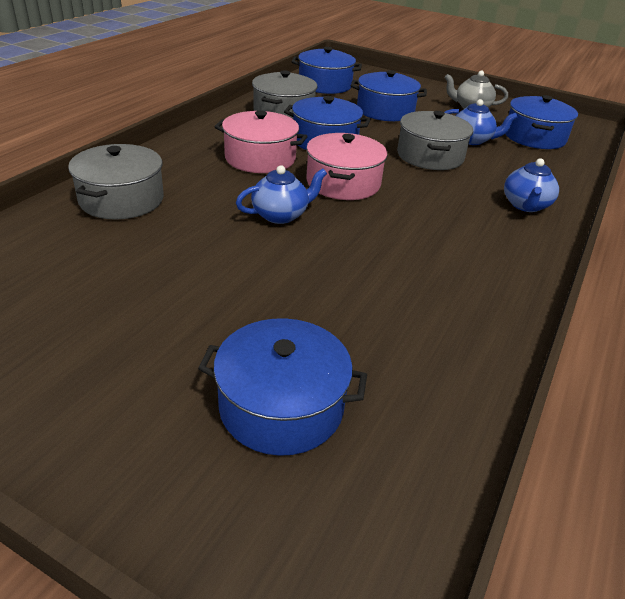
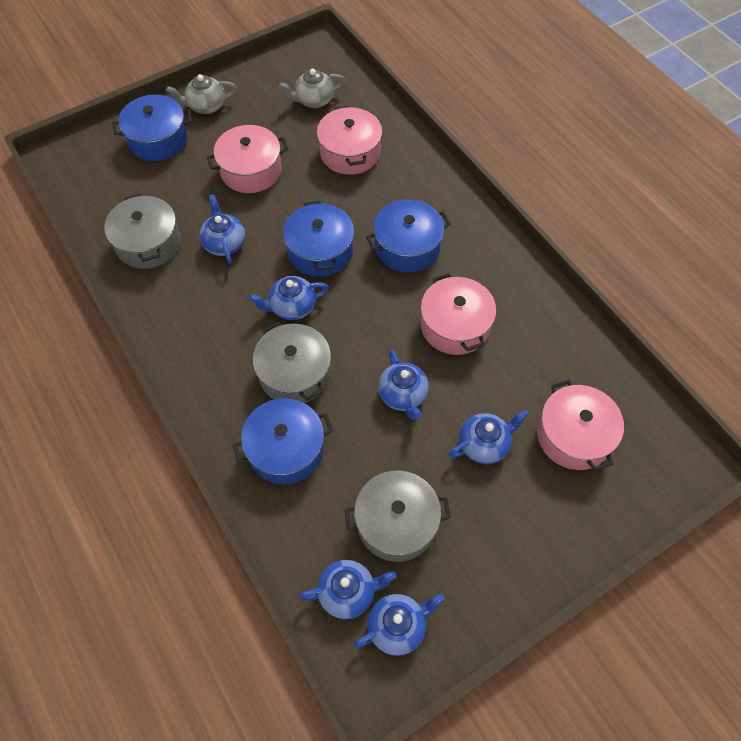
blue pot: [198,318,367,456] [284,96,371,150] [291,47,362,94] [351,70,427,121] [506,95,578,149] = 5 -> [112,95,192,161] [232,398,333,485] [283,201,354,277] [366,199,451,273] = 4
blue teapot: [236,165,327,224] [444,99,518,145] [504,158,559,212] = 3 -> [200,194,245,264] [249,276,329,320] [299,560,397,619] [354,594,445,656] [378,350,429,420] [449,410,529,464] = 6
grey teapot: [444,71,508,109] = 1 -> [166,74,237,114] [279,69,345,108] = 2
pink pot: [214,110,307,173] [306,133,388,200] = 2 -> [207,125,288,193] [317,106,382,175] [421,274,496,355] [537,380,624,471] = 4

